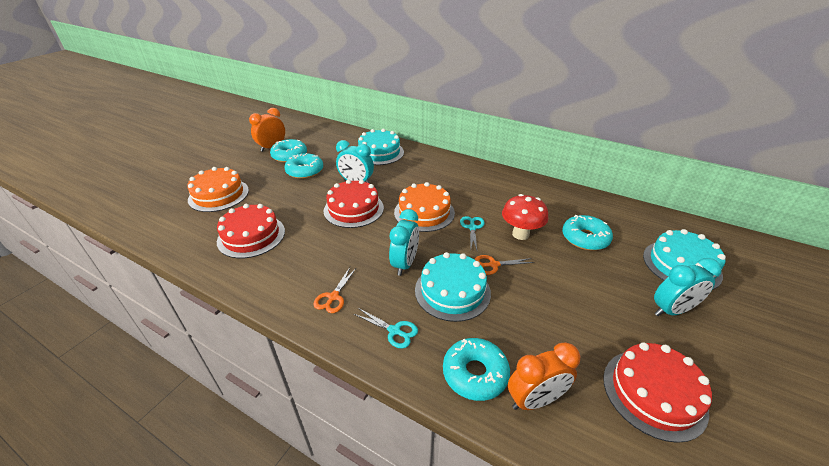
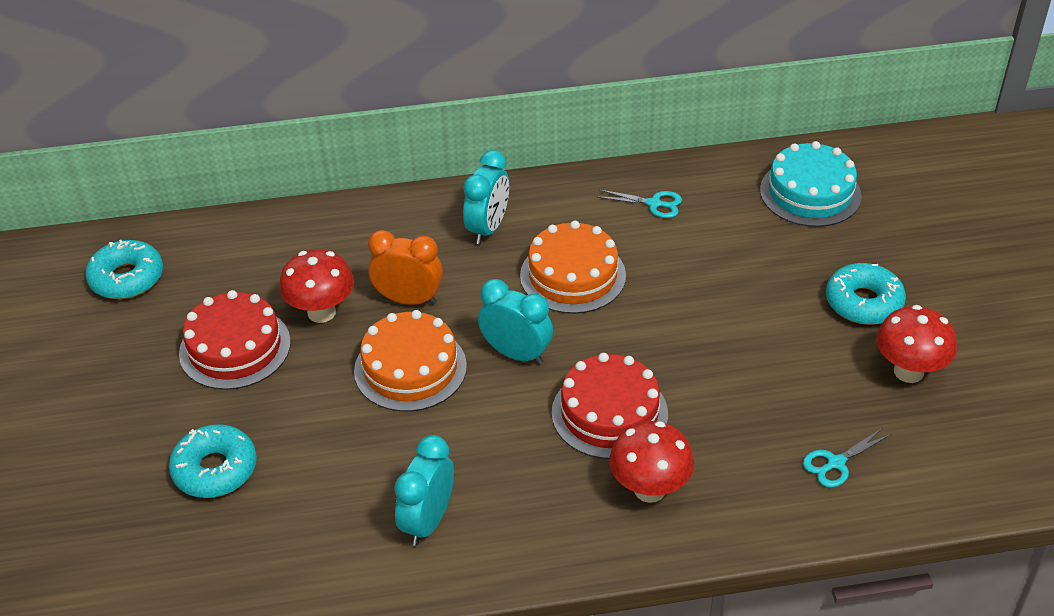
orange clock: [249,108,285,152] [508,342,580,410] = 2 -> [368,230,443,305] = 1
orange scissors: [313,267,356,313] [475,255,534,275] = 2 -> none = 0
red cake: [217,204,285,258] [324,179,384,228] [603,342,712,443] = 3 -> [179,290,291,390] [552,353,668,459] = 2
red mushroom: [502,194,548,240] = 1 -> [279,249,354,323] [609,421,694,503] [876,305,957,383] = 3
turquoise cake: [358,129,404,165] [415,252,491,322] [643,229,726,290] = 3 -> [760,141,862,227] = 1
turquoise donut: [270,139,307,163] [284,153,323,179] [443,338,510,401] [562,215,613,251] = 4 -> [85,240,163,299] [169,424,257,498] [826,263,906,325] = 3

